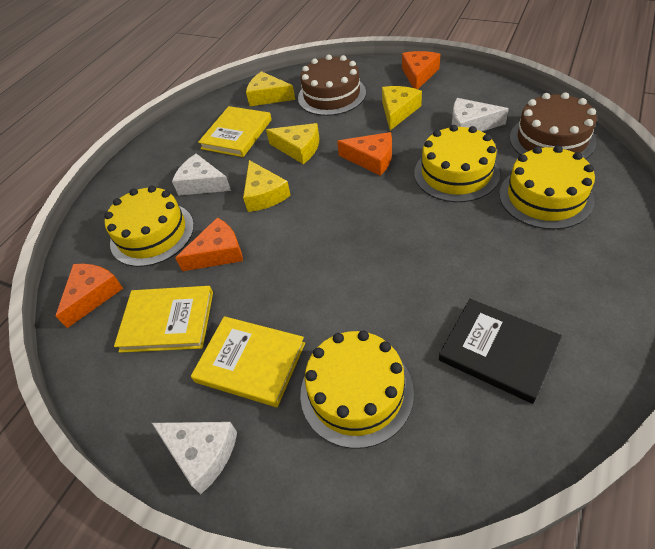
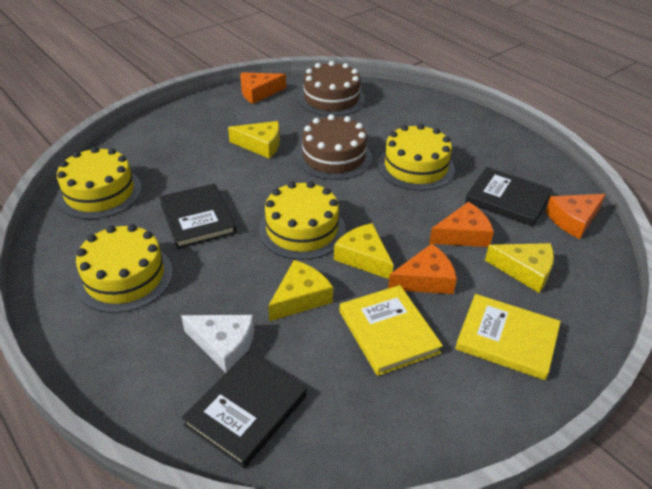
black book: [439,299,562,404] = 1 -> [159,184,237,249] [182,352,307,468] [465,167,553,227] = 3
white cheese: [152,422,237,494] [172,154,231,196] [452,98,509,132] = 3 -> [181,315,255,373] = 1
yellow book: [114,286,213,353] [191,316,305,407] [198,106,272,157] = 3 -> [339,285,443,376] [455,294,561,380] = 2

